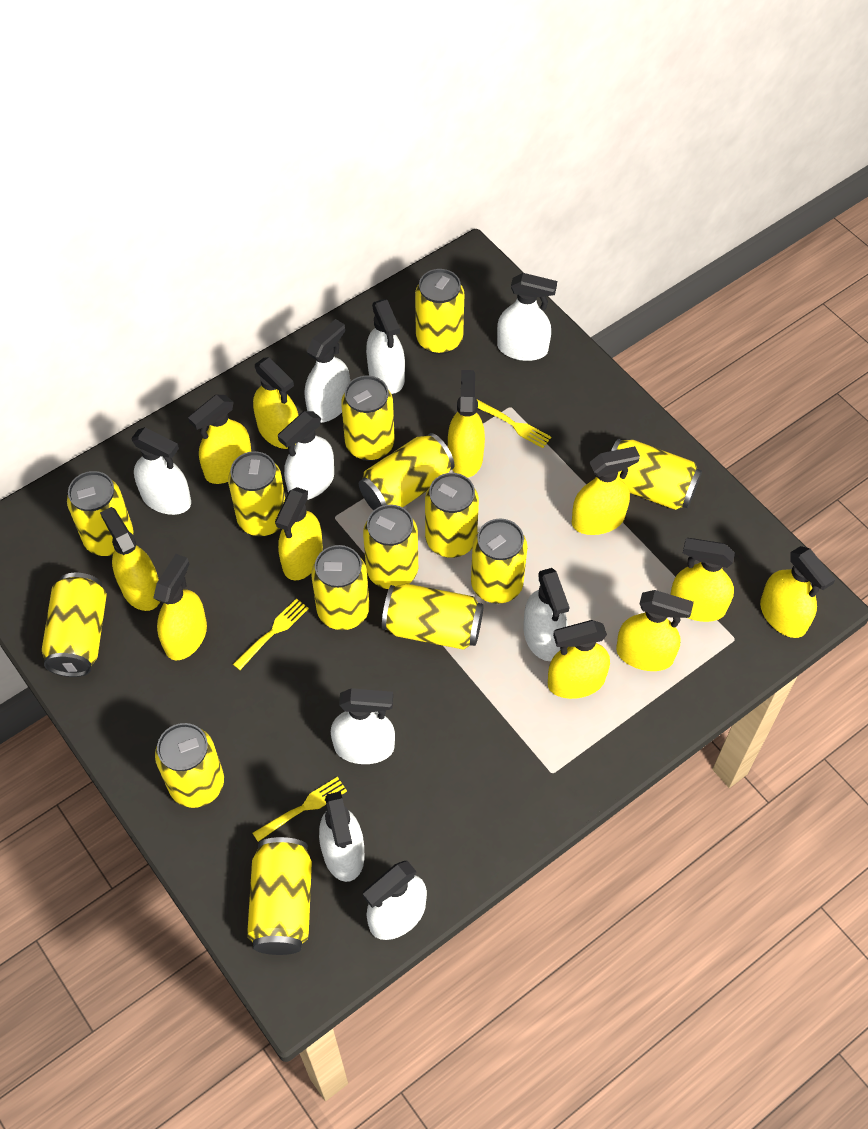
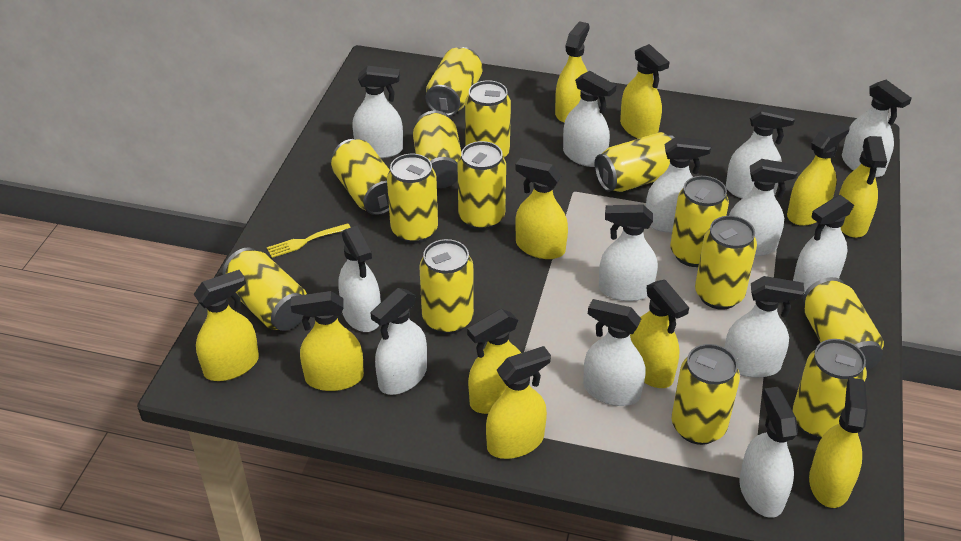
white spray bottle: [131,427,191,515] [278,411,334,500] [304,319,350,423] [319,791,364,882] [331,688,395,764] [363,861,427,940] [366,299,405,394] [497,273,557,361] [523,568,569,661] = 9 -> [338,226,381,332] [352,66,403,158] [371,288,427,395] [563,71,616,167] [583,299,646,406] [599,205,658,301] [646,137,711,233] [724,276,805,378] [726,105,795,198] [729,159,798,256] [739,387,798,518] [793,195,854,293] [842,80,912,177] = 13
yellow fork: [233,598,309,670] [253,777,347,842] [477,399,551,448] = 3 -> [267,224,351,258] = 1

